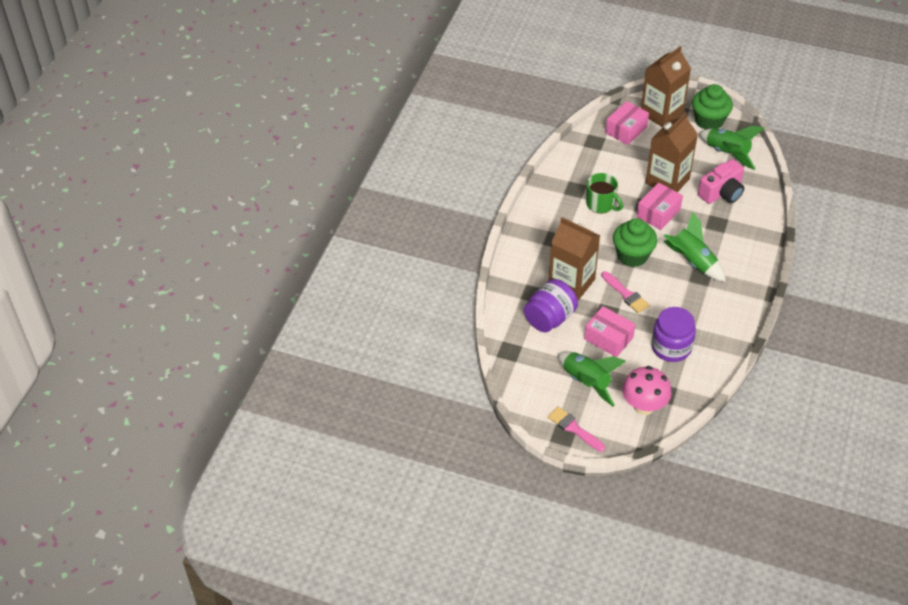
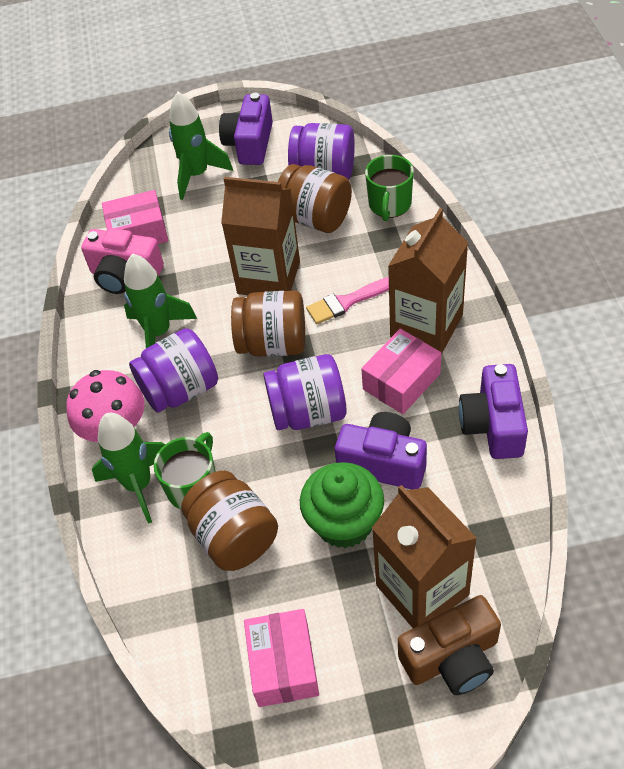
brown camera: none = 0 -> [398,595,501,695] = 1
brown jar: none = 0 -> [181,471,278,571] [231,291,305,357] [278,164,352,233] = 3
green cupcake: [613,218,657,267] [692,84,733,130] = 2 -> [300,462,384,548] = 1
green mug: [586,173,623,214] = 1 -> [154,432,216,509] [365,155,414,221] = 2
pink brush: [548,407,605,452] [601,271,650,313] = 2 -> [306,277,389,324] = 1
purple camera: none = 0 -> [219,92,273,165] [335,412,427,490] [459,364,528,459] = 3
purple jar: [524,279,578,333] [651,307,696,362] = 2 -> [129,328,218,413] [263,354,346,430] [288,123,355,180] = 3

